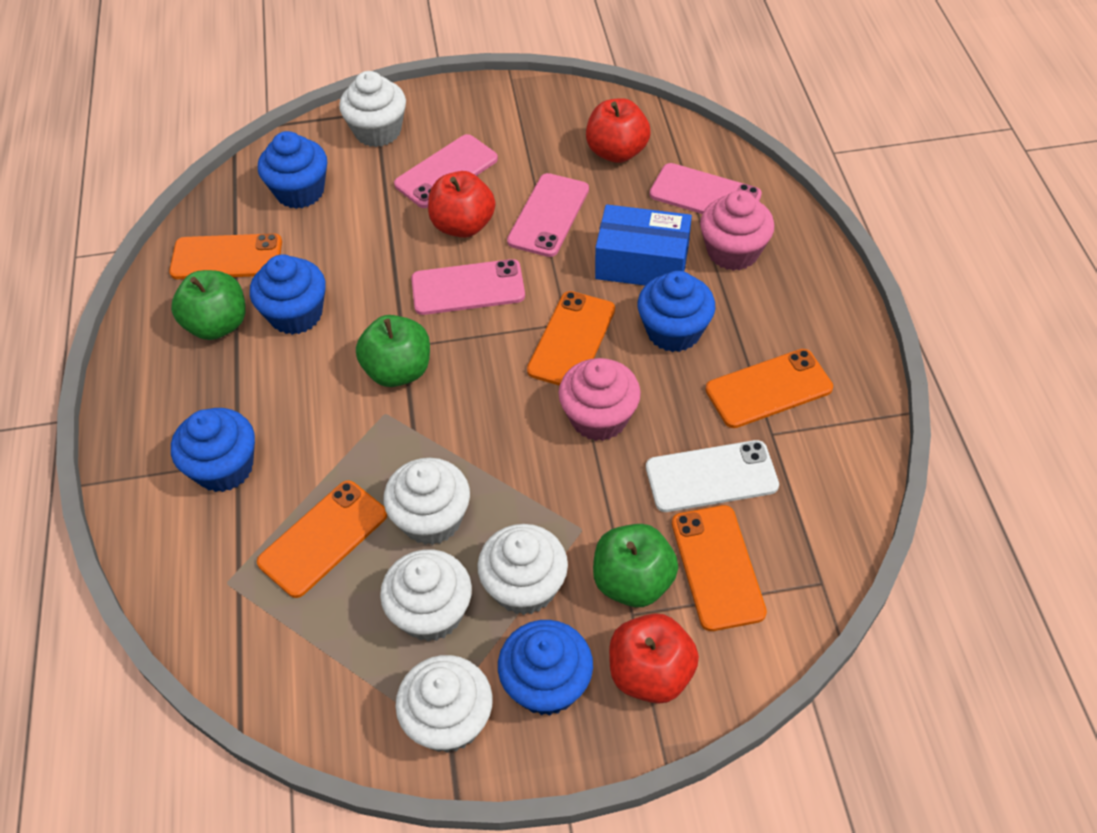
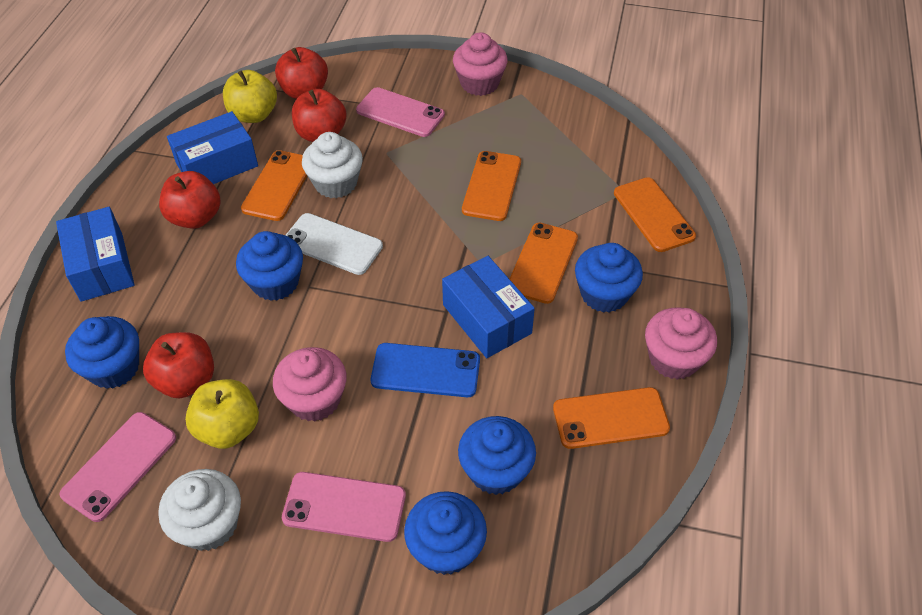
blue box: [595,204,692,286] = 1 -> [56,207,135,302] [167,111,258,184] [442,256,535,358] = 3
blue phone: none = 0 -> [371,343,480,397] = 1
green apple: [171,270,245,340] [356,315,430,387] [593,524,678,607] = 3 -> none = 0
pink cupcake: [558,358,641,441] [700,191,774,271] = 2 -> [273,347,347,422] [453,32,508,96] [645,307,717,380] = 3
pink phone: [394,134,498,208] [411,259,525,315] [507,173,589,257] [650,163,762,214] = 4 -> [60,412,176,522] [282,472,406,542] [356,87,445,137] = 3
red apple: [428,171,495,238] [586,98,651,163] [609,613,699,704] = 3 -> [143,332,214,398] [159,171,221,229] [275,47,328,99] [292,89,346,142] = 4
white cupcake: [339,71,406,147] [380,549,472,642] [384,458,470,545] [395,655,493,753] [477,524,568,615] = 5 -> [158,469,241,551] [302,132,363,198] = 2
yellow apple: none = 0 -> [185,379,259,449] [223,70,277,123] = 2

